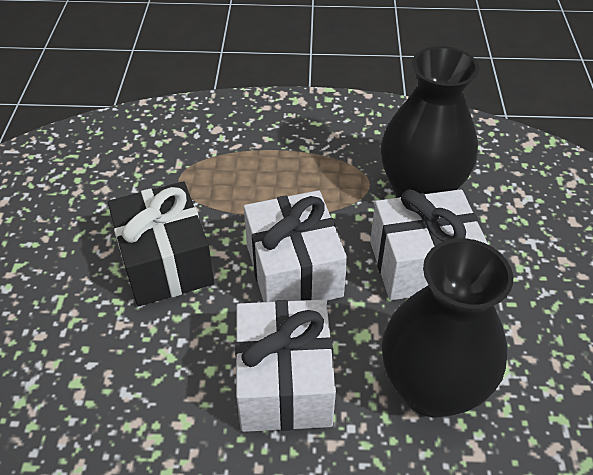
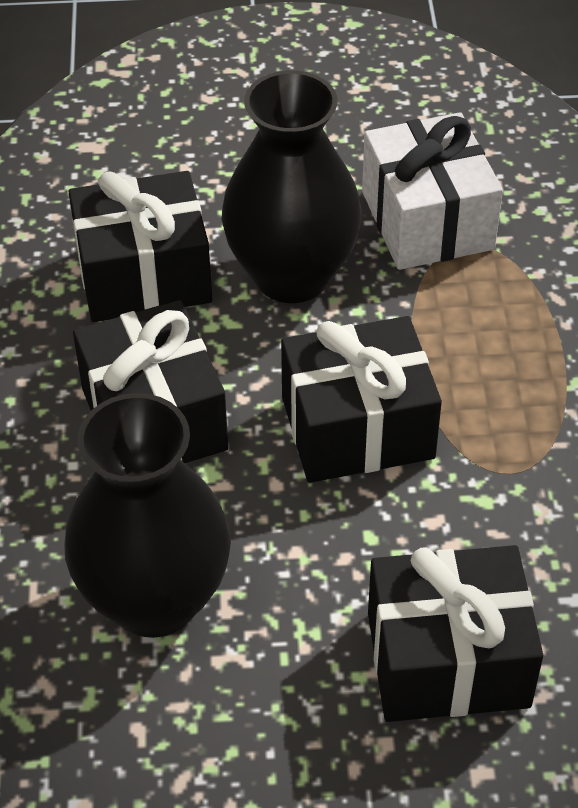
black gift: [108,181,214,307] = 1 -> [68,171,212,322] [73,300,228,463] [281,316,442,483] [368,545,543,722] = 4
white gift: [235,300,336,432] [244,190,347,302] [370,189,488,300] = 3 -> [362,112,503,270] = 1

